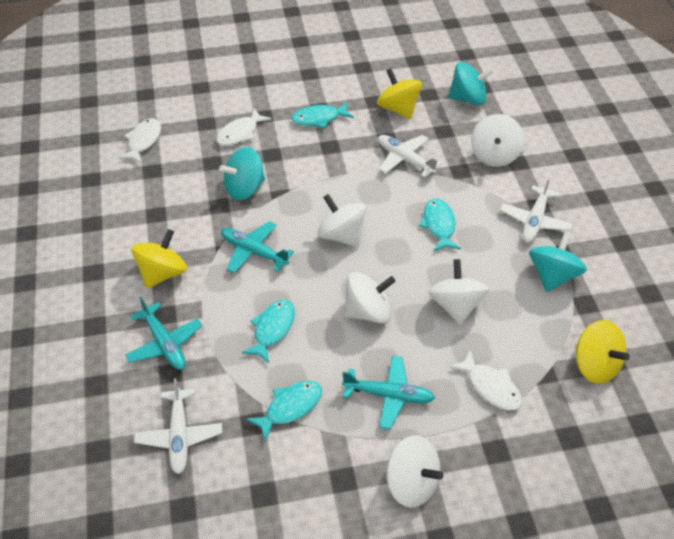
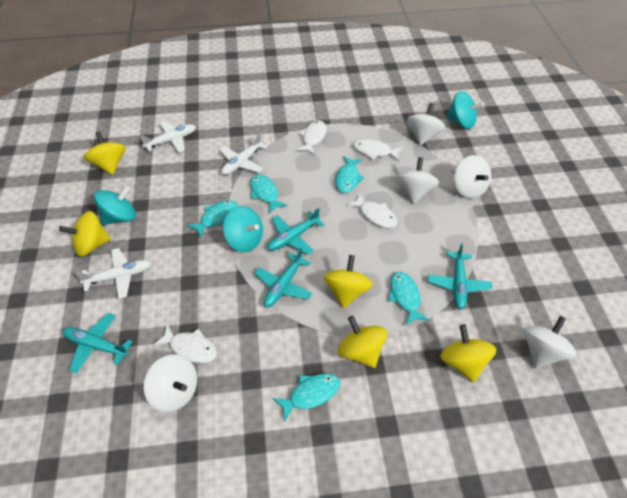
turquoise fish: [242,300,295,363] [246,381,322,442] [291,102,354,128] [419,198,461,252] = 4 -> [187,200,238,238] [250,174,288,213] [273,373,340,422] [335,156,365,193] [388,272,429,325] = 5
turquoise plane: [125,297,202,370] [221,221,294,273] [342,356,435,429] = 3 -> [63,313,133,373] [254,248,312,307] [267,208,325,254] [428,243,492,309] = 4
white fish: [118,118,161,164] [216,108,272,146] [449,350,522,410] = 3 -> [153,325,217,363] [297,121,327,155] [347,193,397,228] [353,139,403,161] = 4
yellow spinning top: [131,229,187,289] [377,69,422,119] [575,320,630,384] = 3 -> [59,211,111,257] [84,131,126,175] [323,255,373,308] [338,316,387,368] [440,325,496,382] = 5

